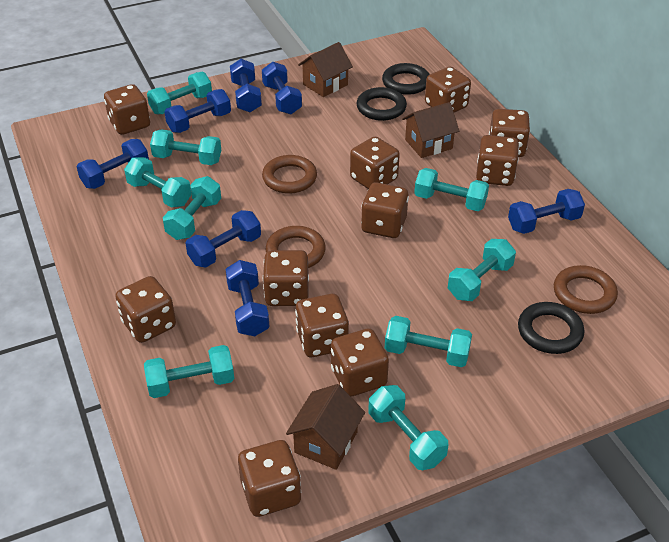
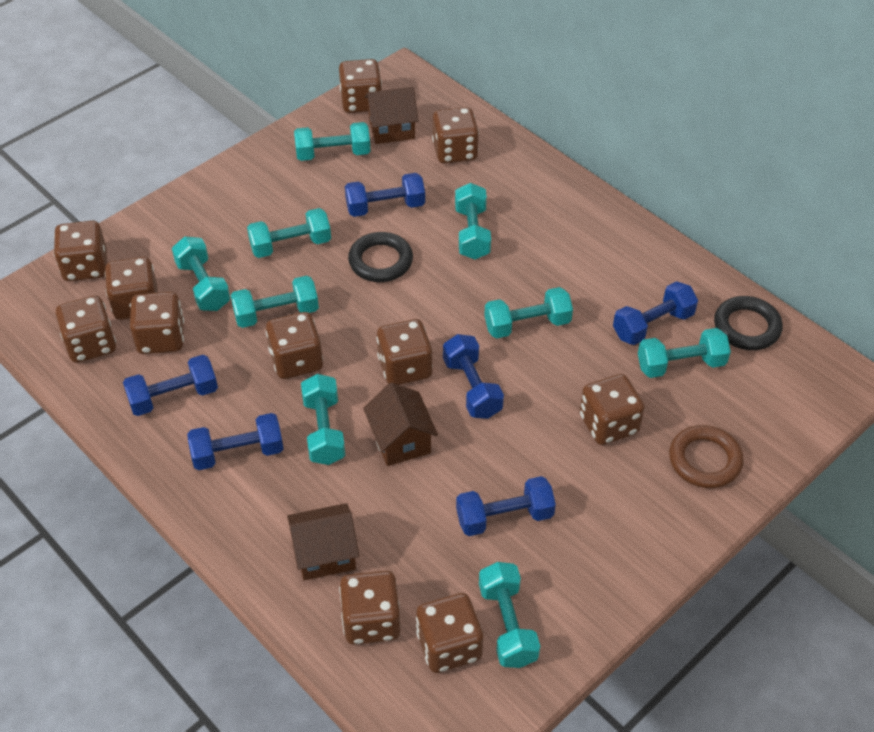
black ring: [357,87,407,121] [382,63,430,95] [518,302,584,354] = 3 -> [348,232,413,282] [714,296,783,350] = 2
blue dumbbell: [77,139,149,189] [164,89,231,133] [186,210,261,267] [225,260,270,336] [230,59,262,112] [262,62,302,114] [508,189,585,234] = 7 -> [123,355,218,416] [187,413,284,470] [345,173,425,217] [443,334,504,419] [456,476,556,536] [613,281,698,345] = 6
brown ring: [262,155,317,194] [266,226,326,268] [554,265,618,314] = 3 -> [669,425,744,488] = 1

